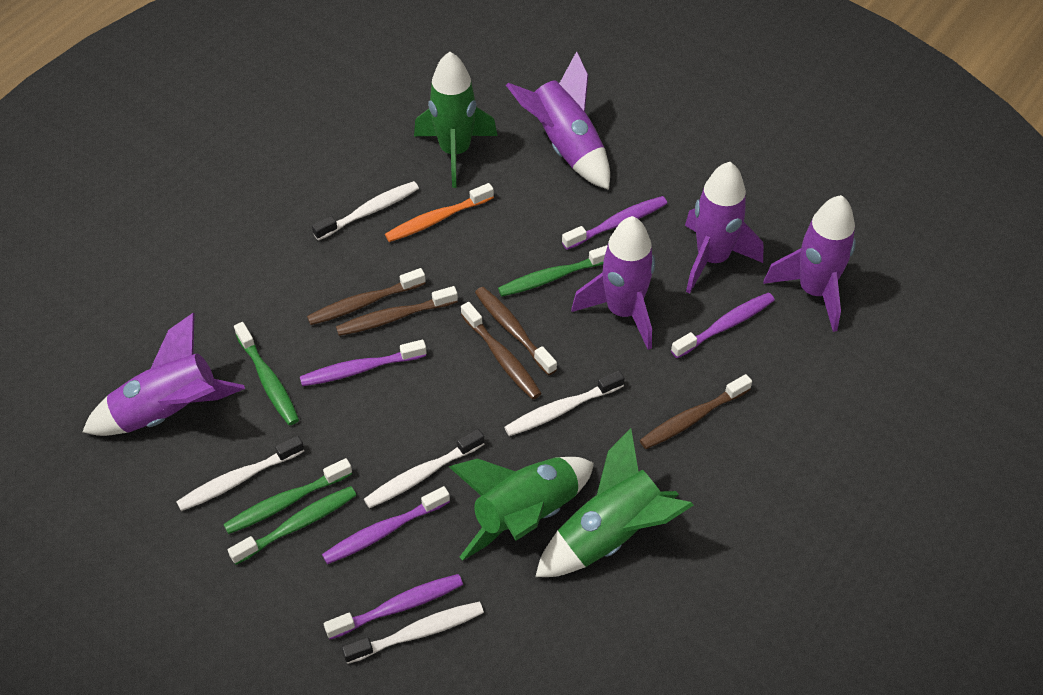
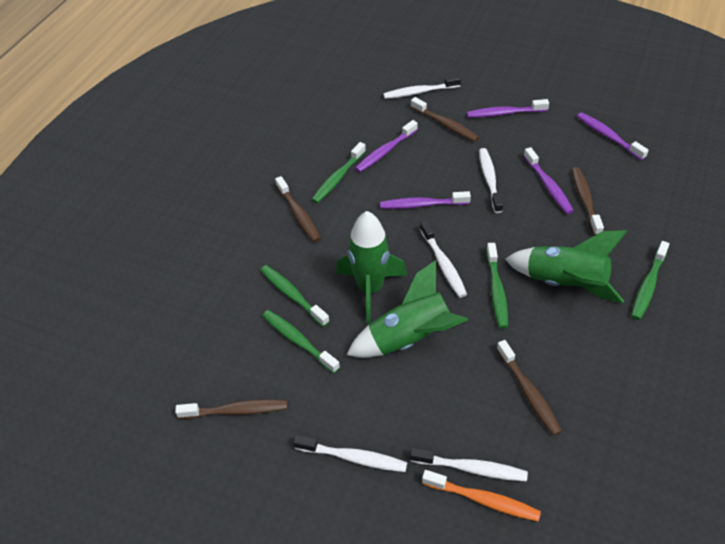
green toothbrush: [223,458,352,534] [228,486,356,565] [234,322,299,425] [498,245,608,297] = 4 -> [260,265,330,327] [262,310,340,373] [312,142,366,203] [486,243,508,328] [631,241,670,320] = 5
purple rocket: [82,313,245,436] [506,51,610,190] [571,216,655,350] [685,162,763,293] [763,195,856,332] = 5 -> none = 0

